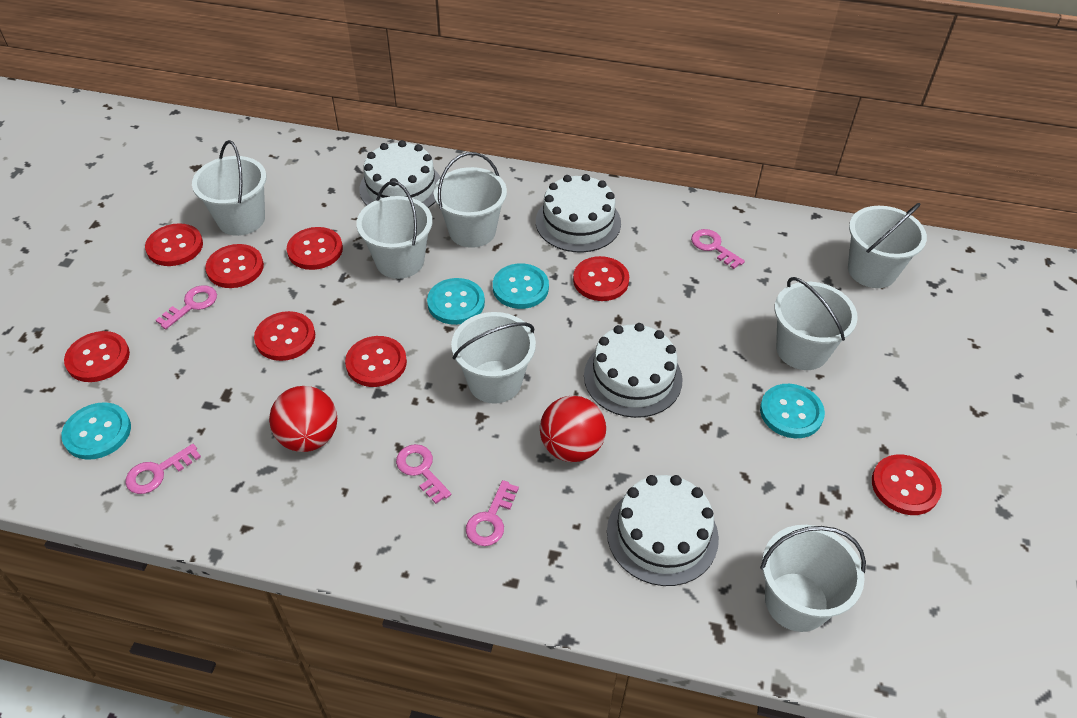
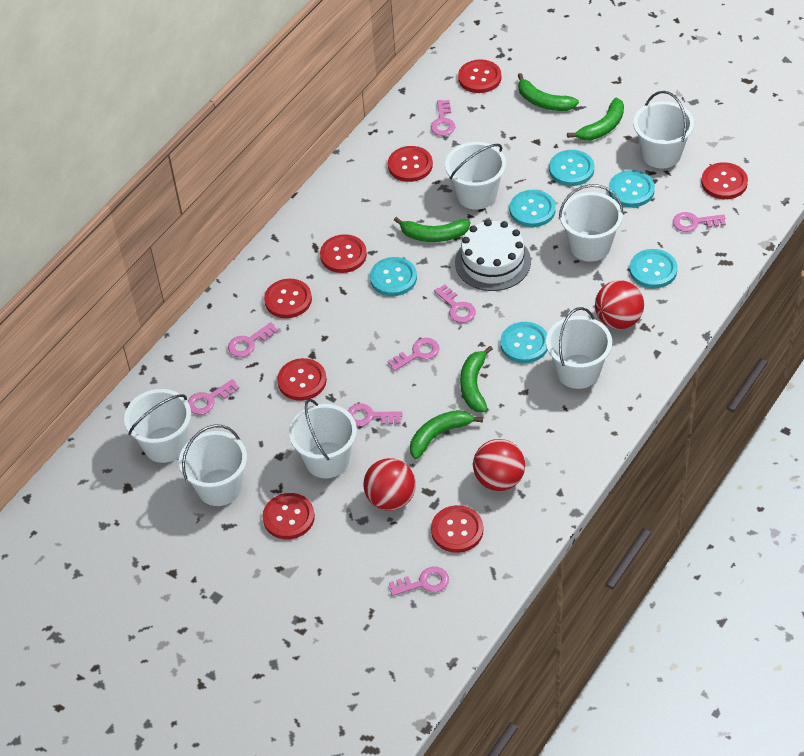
green banana: none = 0 -> [394,217,471,242] [410,410,483,459] [460,346,493,412] [518,73,579,111] [567,97,624,141] = 5
pink key: [125,444,201,494] [156,285,217,329] [396,444,451,504] [466,480,519,546] [691,229,745,269] = 5 -> [188,379,239,415] [228,322,278,357] [347,404,402,426] [388,338,440,371] [389,567,449,596] [431,100,455,136] [434,284,476,323] [673,212,726,232] = 8
red ball: [269,386,337,452] [540,396,606,462] = 2 -> [363,458,416,511] [473,439,525,491] [595,280,644,329] = 3
turquoise button: [61,402,131,460] [427,278,485,325] [493,263,549,309] [760,384,825,438] = 4 -> [370,257,417,296] [500,322,548,363] [510,190,556,227] [549,150,594,186] [609,170,655,207] [630,249,677,288] = 6
white cake: [359,140,441,208] [536,174,621,252] [584,323,683,418] [607,475,719,586] = 4 -> [455,220,531,291] = 1

